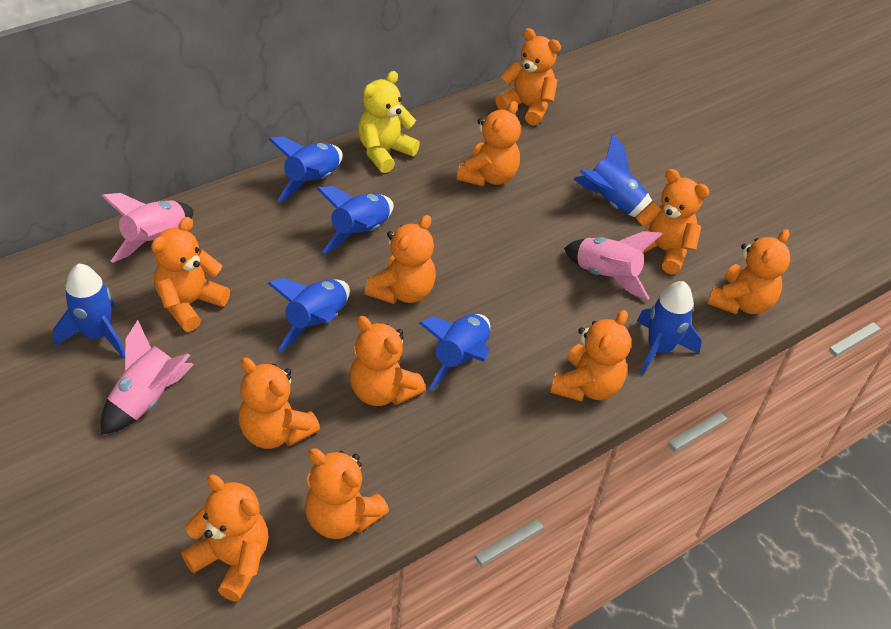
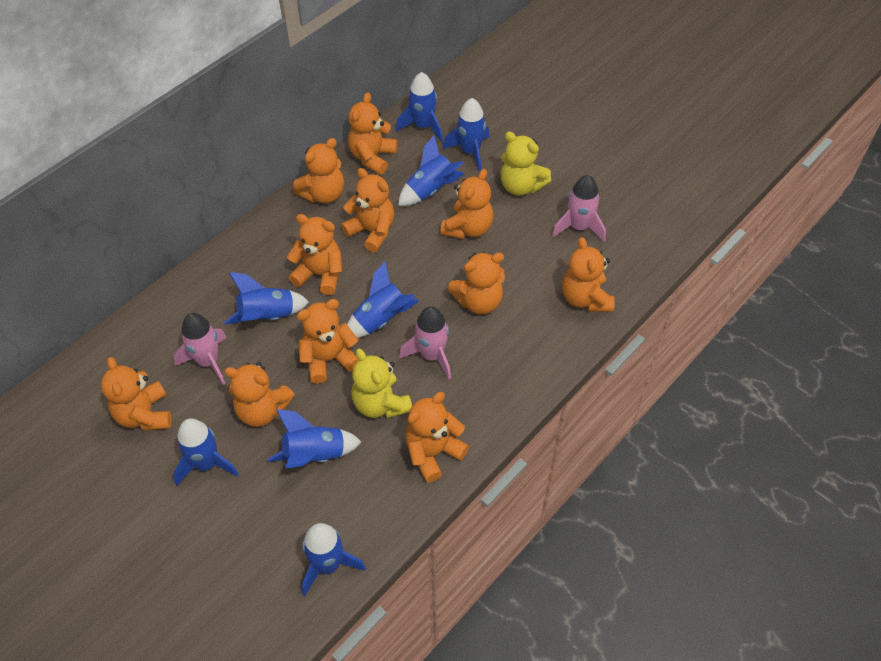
blue rocket: [53,264,125,358] [267,278,350,352] [268,136,343,202] [317,186,394,254] [419,314,490,391] [573,134,652,217] [637,281,702,375] = 7 -> [173,418,239,486] [224,272,309,324] [267,409,361,469] [302,523,366,596] [347,261,419,338] [396,72,443,141] [398,135,465,206] [443,98,490,172] = 8
yellow teddy bear: [358,71,420,173] = 1 -> [351,349,412,418] [500,132,551,196] = 2

